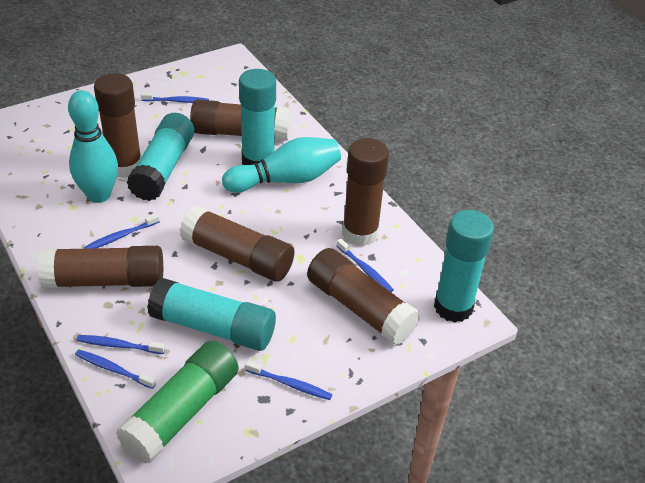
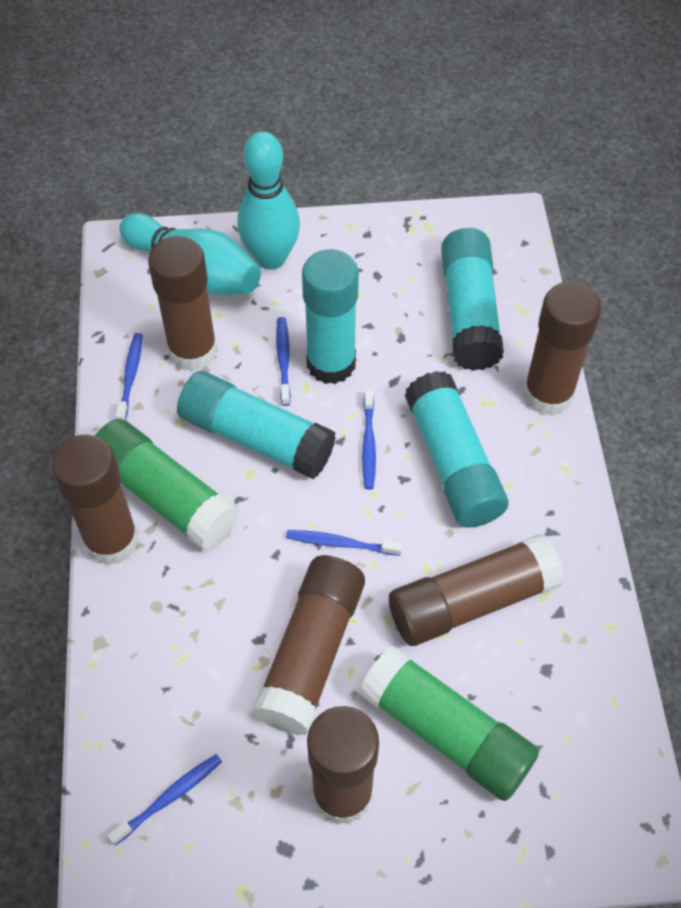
blue toothbrush: [75,350,156,389] [76,335,165,354] [84,213,160,249] [141,92,209,103] [245,360,332,400] [336,238,394,292] = 6 -> [107,754,222,845] [116,333,143,420] [276,317,291,406] [286,530,402,556] [362,389,376,490] = 5
green glue stick: [116,341,238,464] = 1 -> [95,419,239,551] [359,646,539,801] = 2

